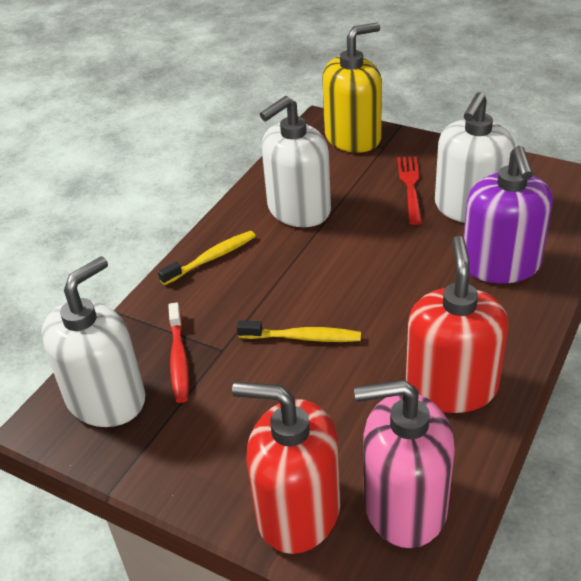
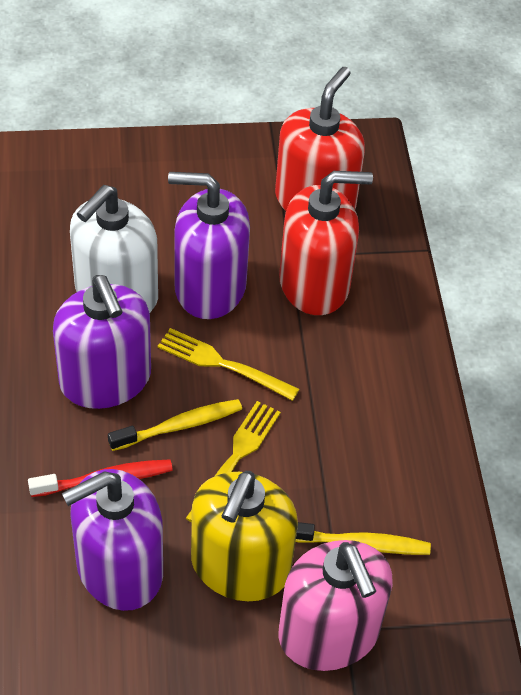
purple soap dispenser: [463,146,553,284] = 1 -> [53,275,151,409] [61,469,163,611] [168,172,250,319] = 3
red fork: [397,157,422,225] = 1 -> none = 0
white soap dispenser: [41,256,146,427] [260,96,331,227] [435,92,516,223] = 3 -> [70,185,158,313] = 1
yellow fork: none = 0 -> [157,328,300,401] [186,401,281,523] = 2

